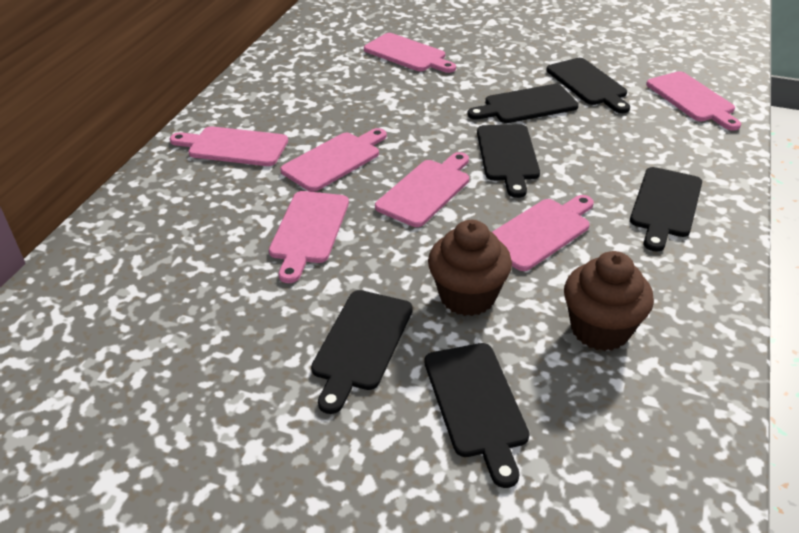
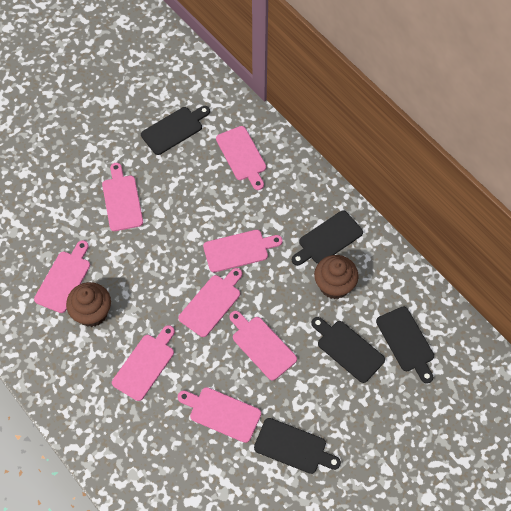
black cutting board: [311,290,413,414] [425,343,529,488] [467,84,579,123] [477,124,540,198] [546,58,630,113] [630,167,702,252] = 6 -> [141,106,210,155] [254,418,341,474] [292,210,363,266] [311,317,385,383] [376,306,434,384] = 5
pink cutting board: [170,126,288,166] [269,191,349,283] [280,128,387,192] [364,33,456,73] [375,152,469,227] [492,195,594,271] [646,71,741,131] = 7 -> [34,240,90,313] [102,163,143,231] [112,325,175,401] [178,268,242,337] [178,387,261,443] [203,230,283,273] [216,126,266,190] [229,311,297,380] = 8

